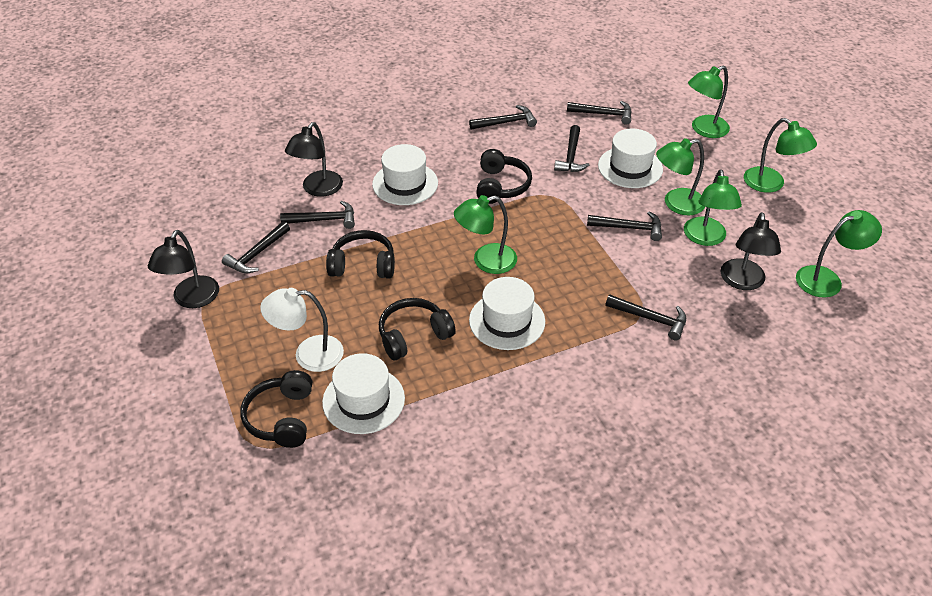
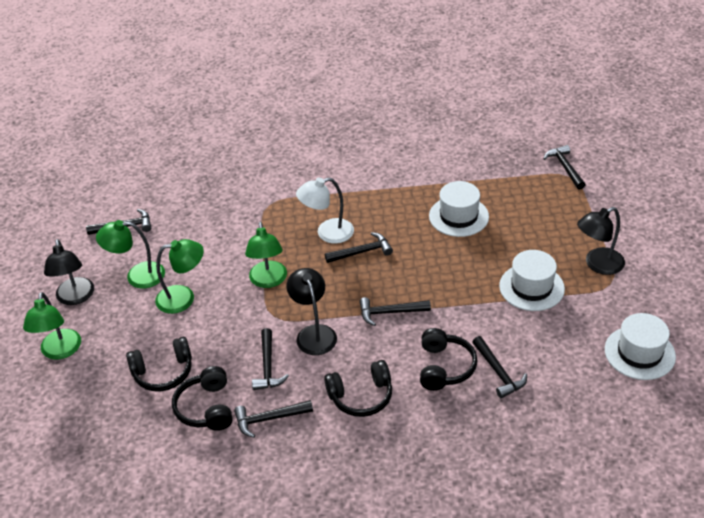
green lamp: [454,195,517,274] [656,138,705,215] [684,169,742,246] [688,66,730,138] [744,118,817,193] [796,210,882,298] = 6 -> [23,292,81,360] [96,220,165,289] [155,239,204,314] [245,222,287,288] = 4
white hat: [322,353,405,434] [372,144,438,205] [469,277,545,350] [598,129,663,188] = 4 -> [429,181,489,237] [499,250,565,311] [605,313,676,380] = 3

